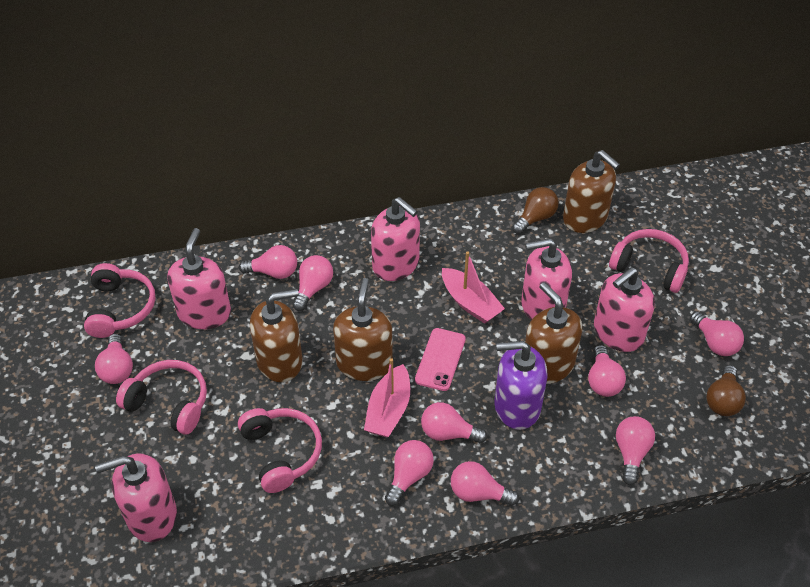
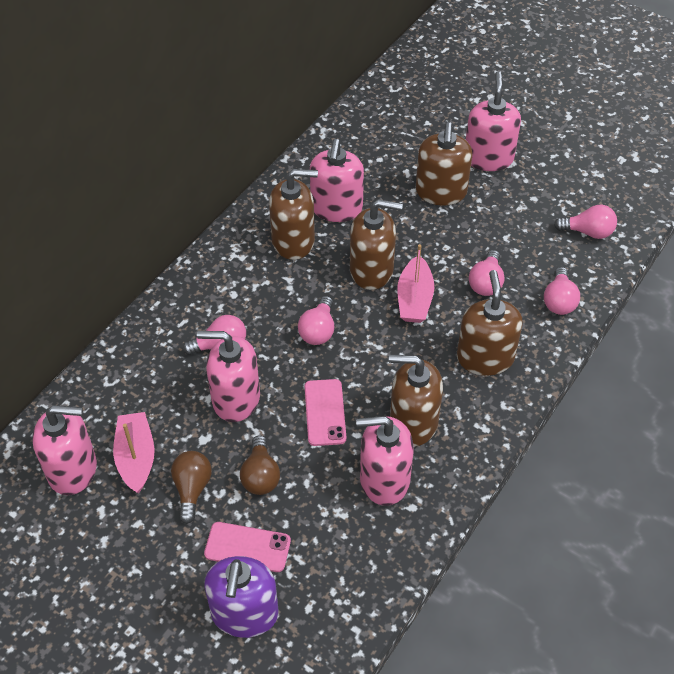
brown soap dispenser: [250,289,303,382] [333,278,393,381] [525,282,582,384] [563,150,620,233] = 4 -> [269,169,318,260] [350,199,403,290] [389,355,443,446] [416,122,472,205] [457,270,522,376] = 5
pink headphones: [84,263,156,338] [116,360,207,434] [238,408,322,493] [609,229,689,293] = 4 -> none = 0
pink light bulb: [95,334,133,384] [239,245,297,279] [293,255,333,311] [385,440,434,506] [421,402,487,443] [451,461,519,506] [588,345,626,397] [616,416,655,485] [690,311,744,356] = 9 -> [183,315,246,355] [298,296,334,345] [469,250,505,296] [544,267,580,315] [554,205,617,239] = 5
pink phone: [415,328,466,391] = 1 -> [204,522,291,572] [305,379,346,446] = 2

